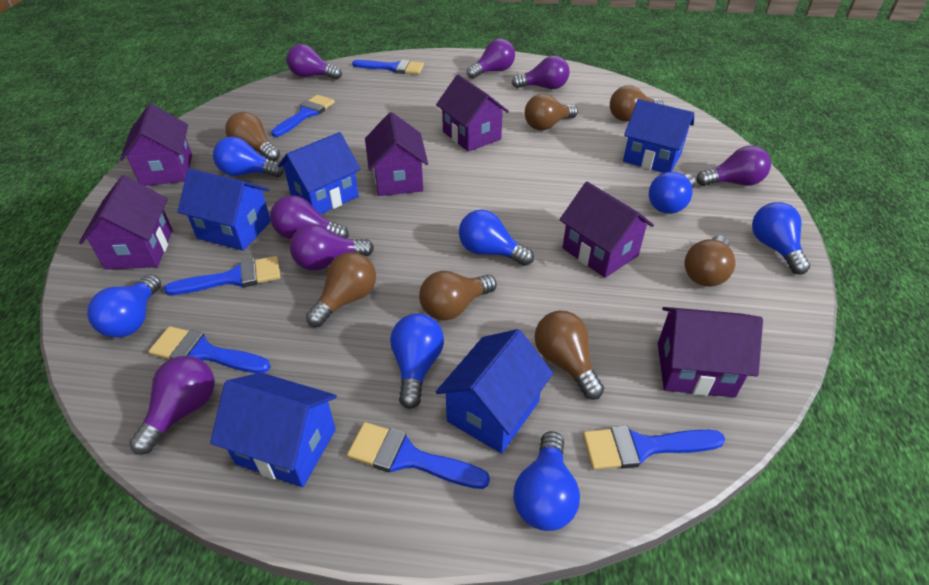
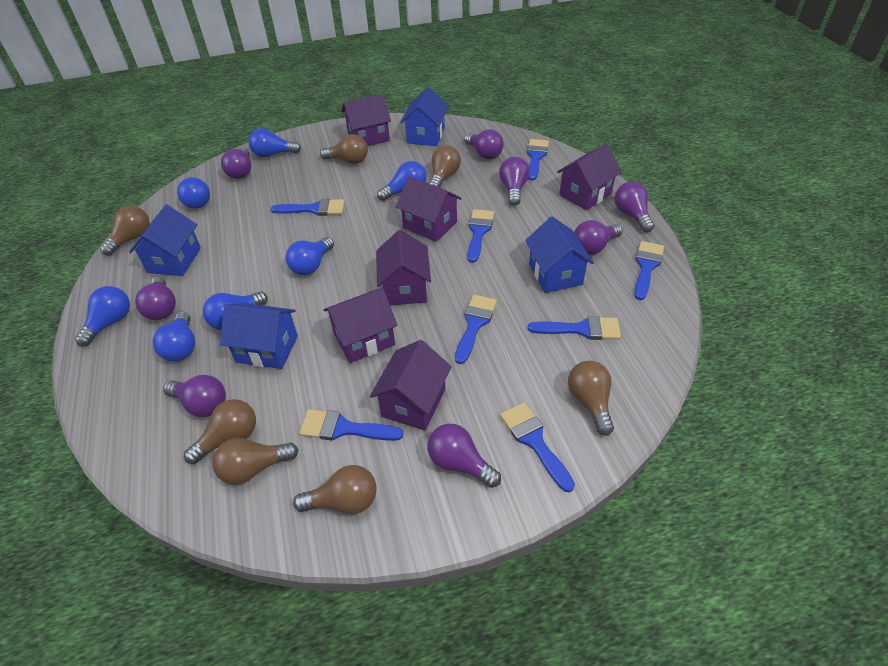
blue brush: [148,326,271,373] [164,256,280,295] [271,95,335,137] [347,422,490,489] [352,59,424,74] [583,425,725,470] = 6 -> [271,199,345,216] [300,409,404,441] [455,295,497,364] [468,209,494,263] [500,403,575,493] [527,139,549,181] [528,316,621,340] [634,241,664,300] = 8
blue house: [177,169,271,251] [210,373,337,487] [278,132,361,215] [436,329,553,454] [623,99,694,173] = 5 -> [129,205,201,276] [220,303,298,369] [400,87,448,146] [525,216,594,293] = 4
purple light bulb: [129,356,215,455] [270,195,349,239] [287,44,342,80] [290,225,374,271] [467,38,515,79] [512,55,570,89] [696,146,771,186] = 7 -> [135,277,176,320] [163,375,226,417] [221,148,252,179] [427,424,501,488] [464,129,504,159] [499,157,530,206] [574,220,623,255] [615,181,654,232] = 8

